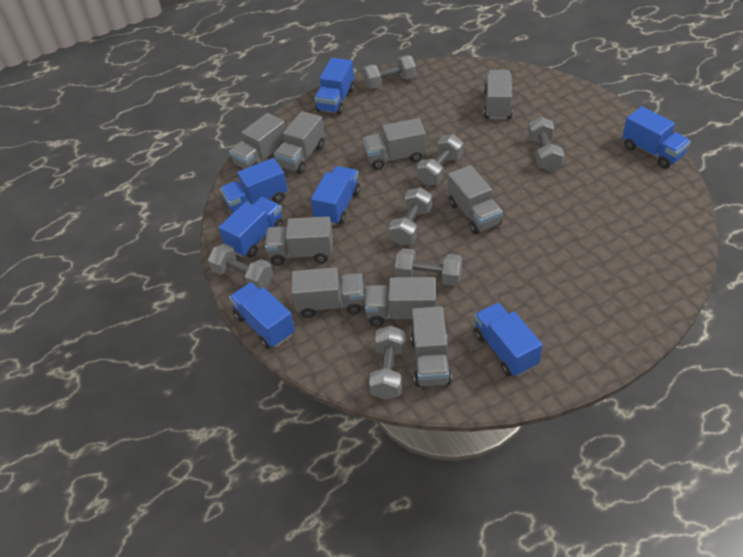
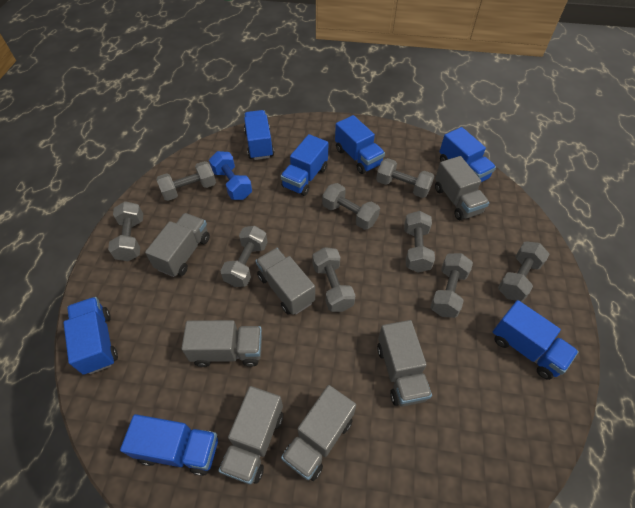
blue dumbbell: none = 0 -> [209,151,252,200] = 1
grey dumbbell: [208,244,273,289] [362,55,416,89] [369,325,406,400] [388,187,432,246] [395,248,462,286] [417,134,463,186] [528,117,564,171] = 7 -> [108,201,143,261] [156,161,216,201] [220,226,268,287] [312,247,356,312] [322,183,380,230] [376,158,434,198] [404,211,435,272] [430,253,473,318] [498,241,549,302] = 9
grey truck: [229,113,286,169] [265,216,333,265] [274,111,325,174] [291,267,364,318] [363,118,426,170] [365,277,436,327] [411,306,452,387] [448,165,503,234] [484,70,513,119] = 9 -> [145,213,210,277] [181,320,262,367] [218,386,283,485] [255,248,315,315] [281,385,356,481] [377,320,432,406] [435,156,489,220] = 7

